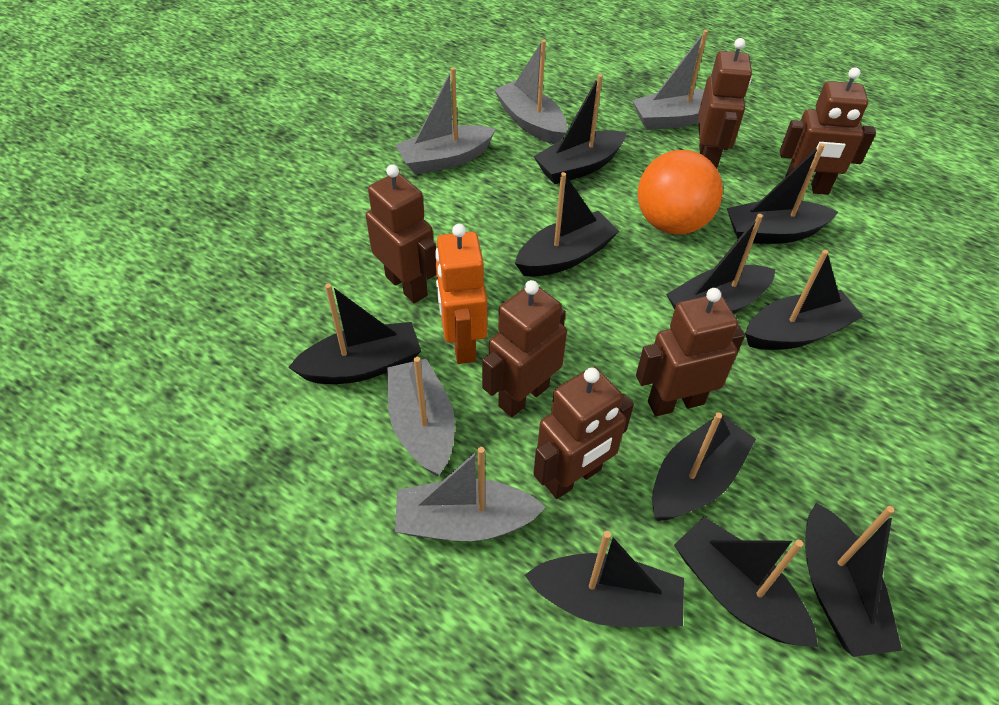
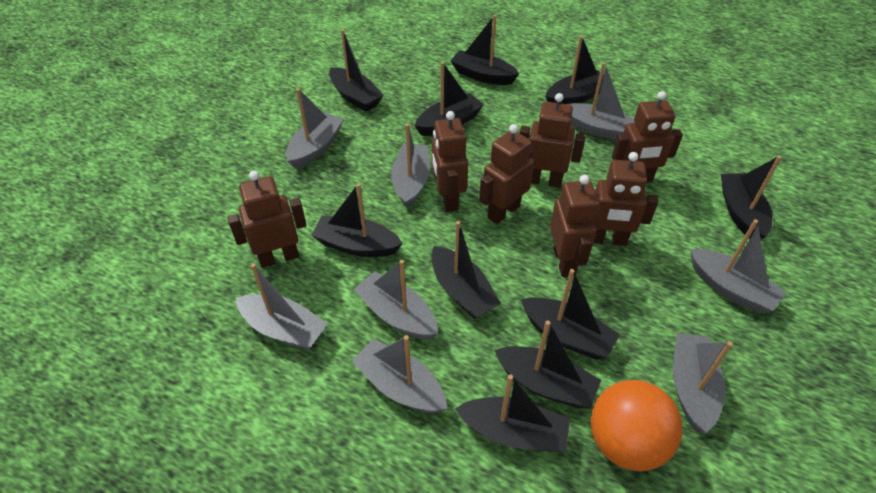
brown robot: [366,164,436,303] [482,280,567,417] [533,367,634,499] [636,288,745,416] [698,38,752,169] [780,67,876,195] = 6 -> [228,171,307,268] [432,111,468,212] [479,124,534,224] [520,93,586,188] [550,175,599,277] [594,152,658,246] [612,91,683,182] = 7
grey boat: [387,357,455,477] [395,67,496,174] [395,447,546,541] [494,40,567,144] [632,30,708,130] = 5 -> [236,263,328,350] [286,88,344,169] [352,335,447,413] [354,260,438,340] [391,123,430,208] [568,62,635,140] [673,333,733,433] [690,219,786,313] = 8
orange robot: [435,224,487,364] = 1 -> none = 0

